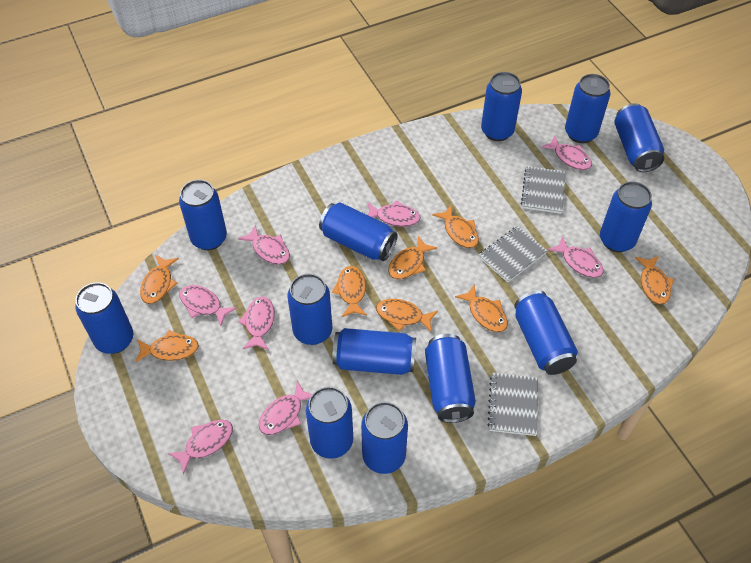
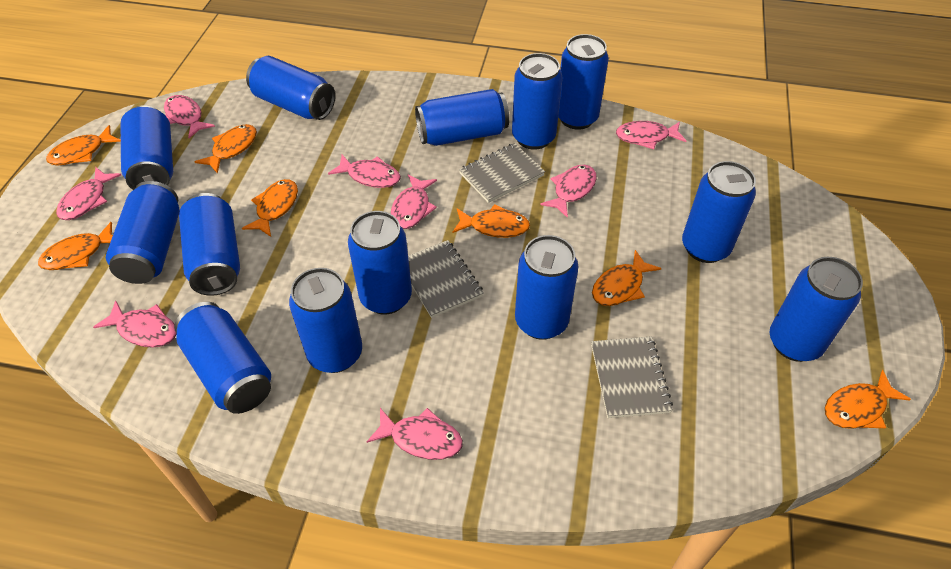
orange fish: [135,330,199,363] [140,255,179,304] [332,266,367,317] [376,299,438,332] [388,236,437,279] [432,205,479,248] [455,285,508,332] [635,256,674,305] = 8 -> [38,222,113,270] [46,125,121,166] [195,124,257,174] [242,179,298,237] [453,204,530,238] [592,250,662,306] [825,370,911,429] = 7

